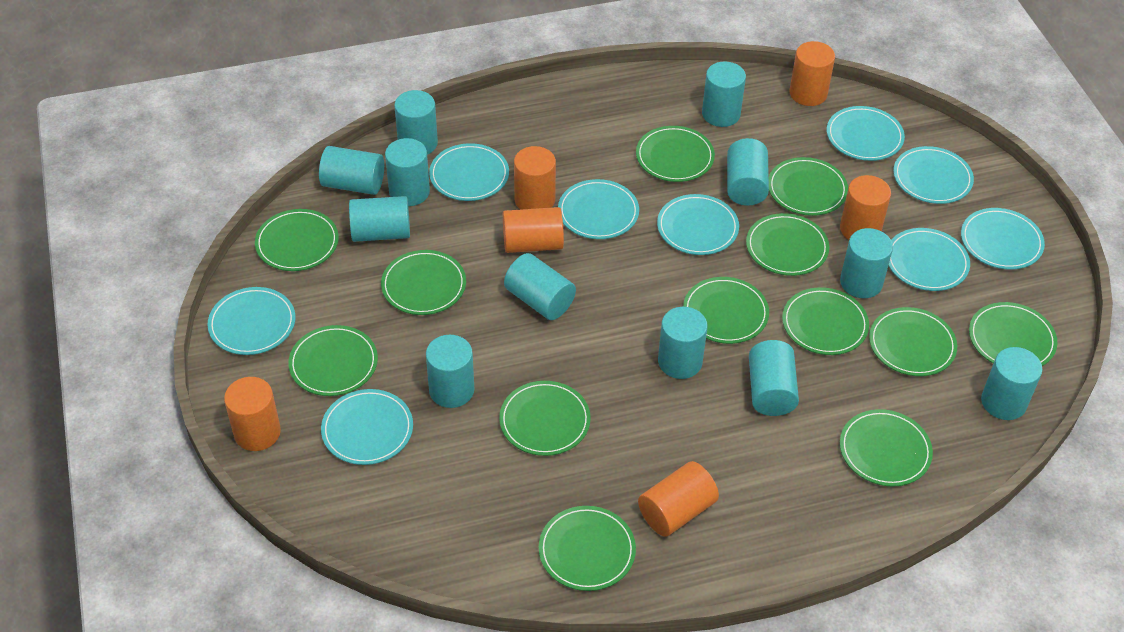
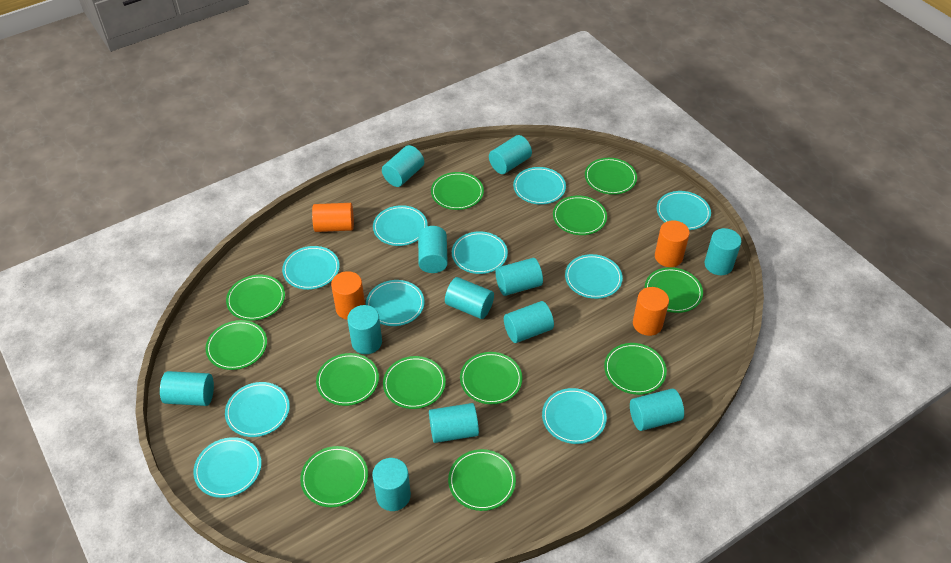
green plate: [255,209,339,271] [288,325,378,396] [381,250,466,315] [499,381,591,456] [539,506,636,591] [636,126,715,182] [683,277,769,344] [746,213,829,276] [769,157,848,216] [782,287,869,355] [840,409,933,487] [869,307,957,376] [969,302,1057,366] = 13 -> [205,320,267,370] [226,275,285,321] [300,446,368,507] [316,353,379,406] [383,356,446,409] [431,172,484,210] [448,449,516,511] [460,352,522,404] [553,196,607,235] [585,158,637,195] [604,343,667,395] [645,267,703,313] = 12
orange cylinder: [224,377,281,451] [503,207,564,253] [514,146,556,210] [638,461,719,537] [789,41,835,106] [840,175,891,240] = 6 -> [312,203,354,232] [331,271,365,319] [633,287,669,336] [655,220,690,267] = 4
turquoise plate: [208,287,296,355] [321,389,413,465] [429,143,509,201] [558,179,639,239] [657,194,739,255] [827,106,905,161] [889,228,970,291] [893,146,974,204] [961,208,1045,270] = 9 -> [193,437,262,498] [225,382,290,437] [282,246,340,290] [366,280,425,326] [373,205,428,246] [452,231,508,274] [513,167,566,204] [542,388,607,444] [565,254,623,299] [657,191,711,230] = 10

